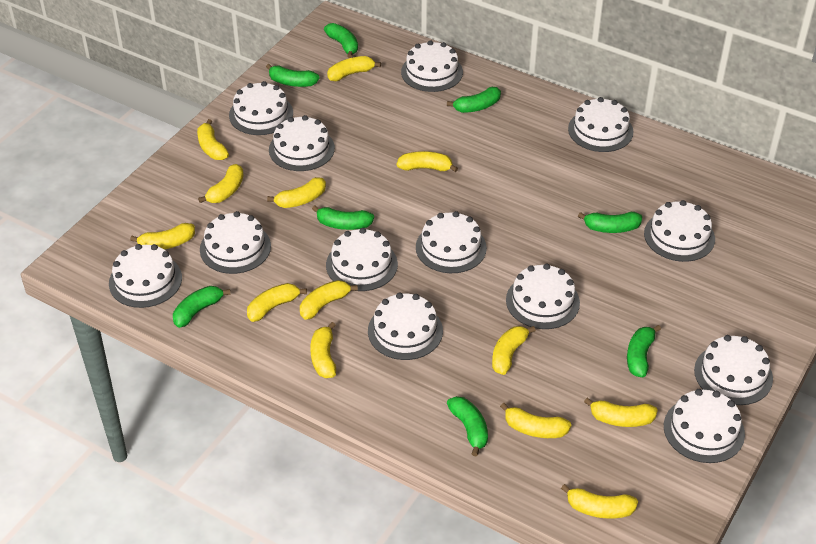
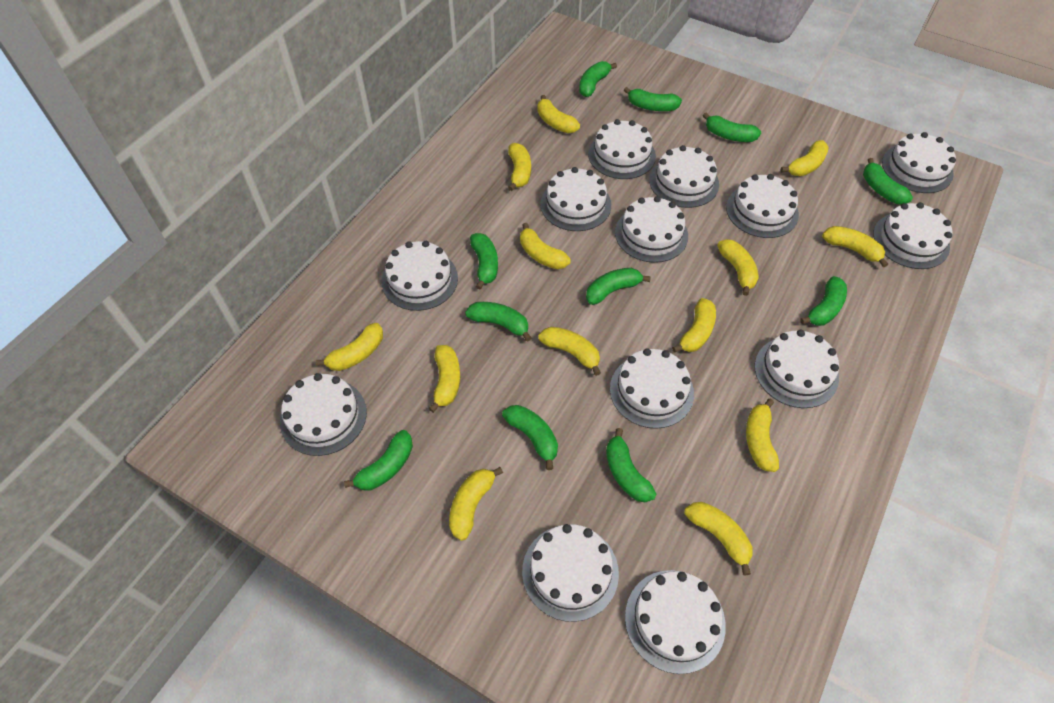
green banana: [173,286,231,328] [266,64,319,87] [312,205,374,230] [324,23,358,58] [447,87,501,113] [447,396,488,456] [578,212,642,233] [627,325,661,377] = 8 -> [344,430,413,490] [465,302,531,342] [470,233,498,290] [502,405,558,470] [579,61,617,97] [586,268,651,305] [606,428,656,502] [624,87,682,111] [703,112,761,142] [800,276,847,326] [863,158,913,204] = 11

